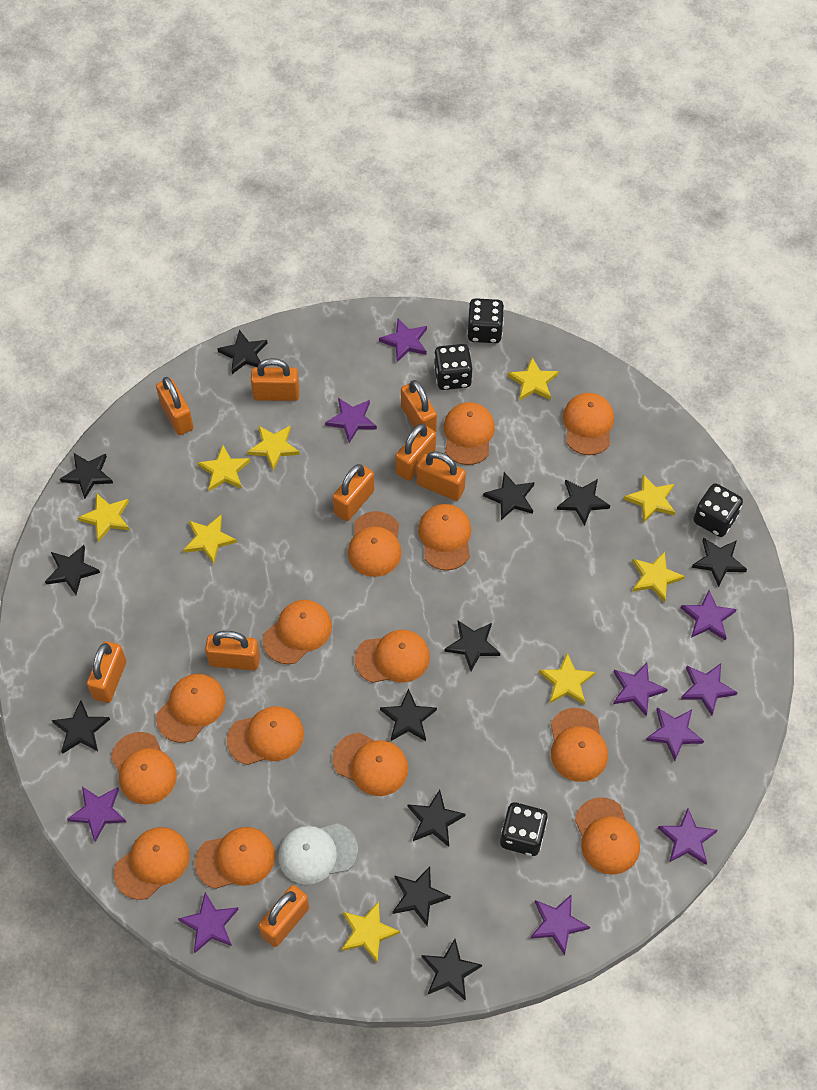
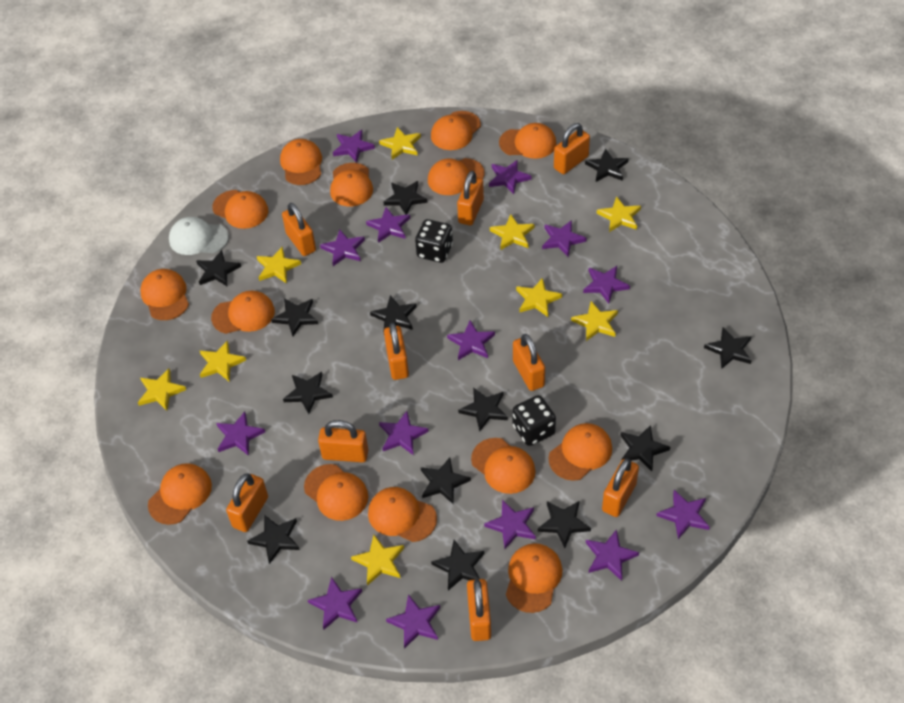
black dice: [434,344,472,390] [467,298,504,343] [500,802,548,856] [693,483,743,537] = 4 -> [415,219,453,263] [512,395,556,446] = 2
black star: [45,545,100,595] [52,700,110,754] [60,453,113,499] [217,330,268,374] [380,688,437,741] [392,866,451,927] [408,790,466,847] [422,939,482,1001] [445,621,500,671] [483,472,535,520] [557,479,610,526] [692,538,747,587] = 12 -> [196,250,241,286] [247,515,300,564] [271,298,318,336] [283,372,333,414] [370,295,417,330] [384,181,428,215] [421,458,471,505] [431,540,484,591] [458,387,508,431] [537,501,591,548] [585,149,629,182] [620,425,670,471] [704,327,752,369] = 13
purple star: [67,787,126,842] [178,892,239,953] [325,398,377,443] [379,318,427,362] [530,894,590,956] [613,663,668,716] [646,707,704,761] [658,808,718,865] [681,590,737,640] [681,663,738,716] = 10 -> [216,411,265,456] [308,577,362,630] [320,229,365,266] [333,130,375,163] [366,207,410,243] [379,411,429,455] [386,594,440,649] [447,320,495,360] [484,500,536,549] [489,160,532,194] [542,220,587,257] [583,266,630,304] [586,529,639,581] [656,490,710,539] = 14

